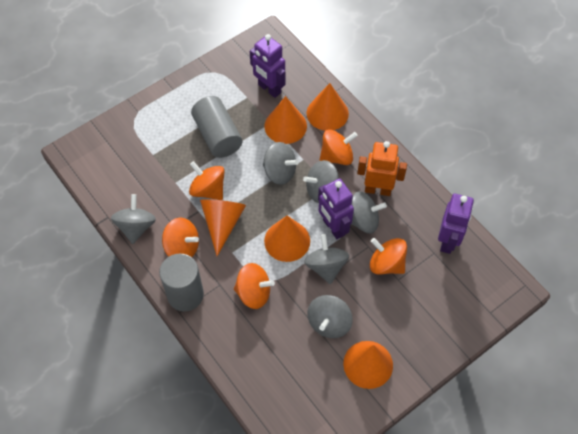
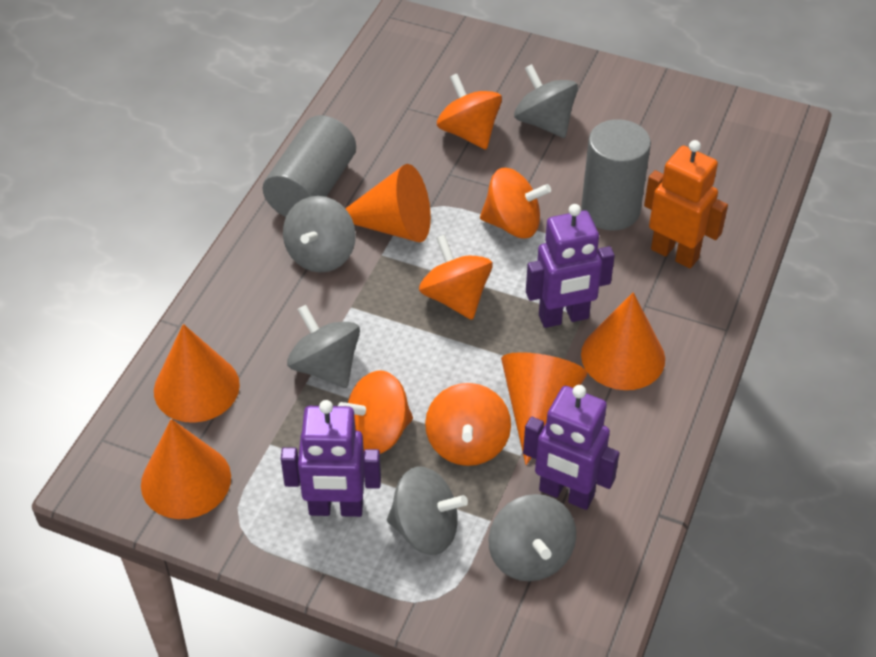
grey spinning top: [111,194,156,244] [263,142,299,185] [303,160,339,203] [304,234,349,284] [307,295,353,338] [351,191,387,233] = 6 -> [283,196,356,272] [287,305,360,388] [387,466,468,555] [488,494,576,581] [514,64,578,138] = 5

